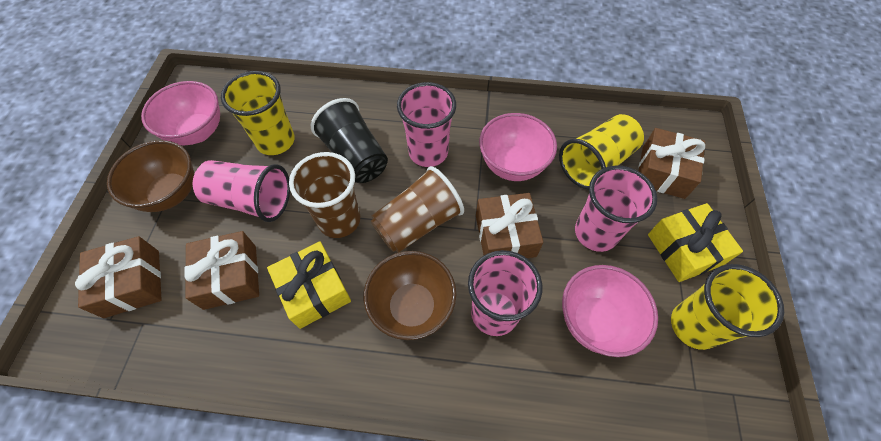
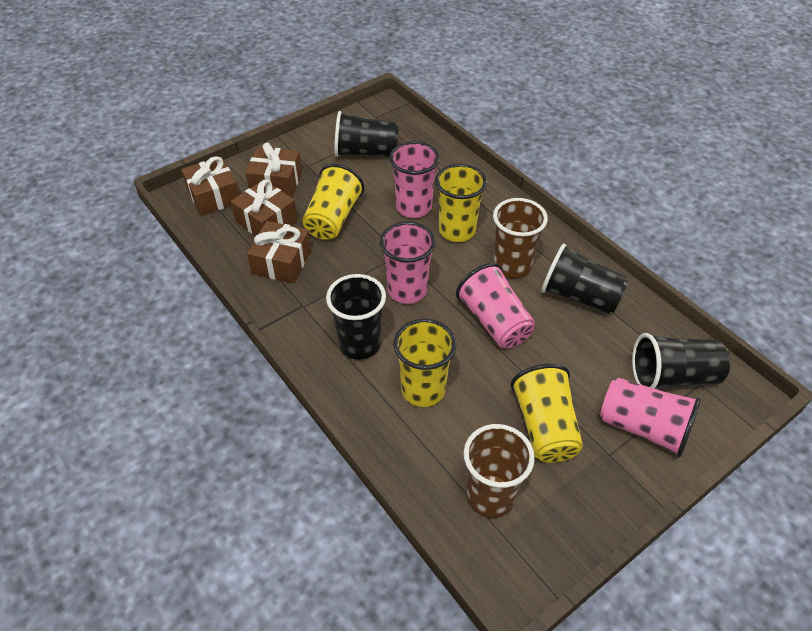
black cup: [311,98,388,183] = 1 -> [326,274,386,360] [334,111,399,157] [541,244,628,314] [632,333,730,389] = 4
brown bowl: [107,140,194,212] [363,251,456,340] = 2 -> none = 0
pink bowl: [141,81,220,145] [479,113,557,181] [562,265,658,357] = 3 -> none = 0
yellow cup: [221,71,295,155] [559,114,644,190] [671,264,784,350] = 3 -> [303,164,365,240] [393,319,456,407] [435,164,487,242] [510,364,583,463] = 4
yellow gift: [267,241,351,329] [648,203,743,282] = 2 -> none = 0

